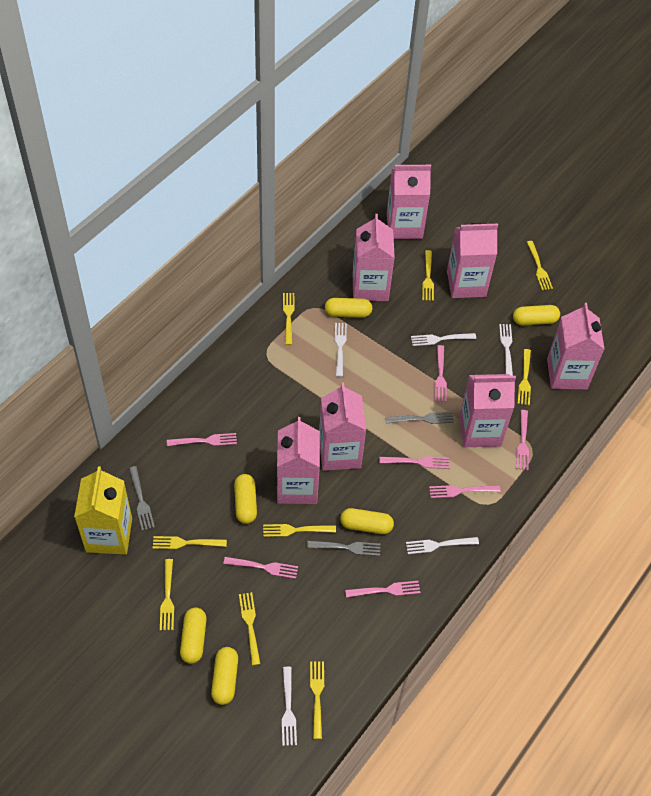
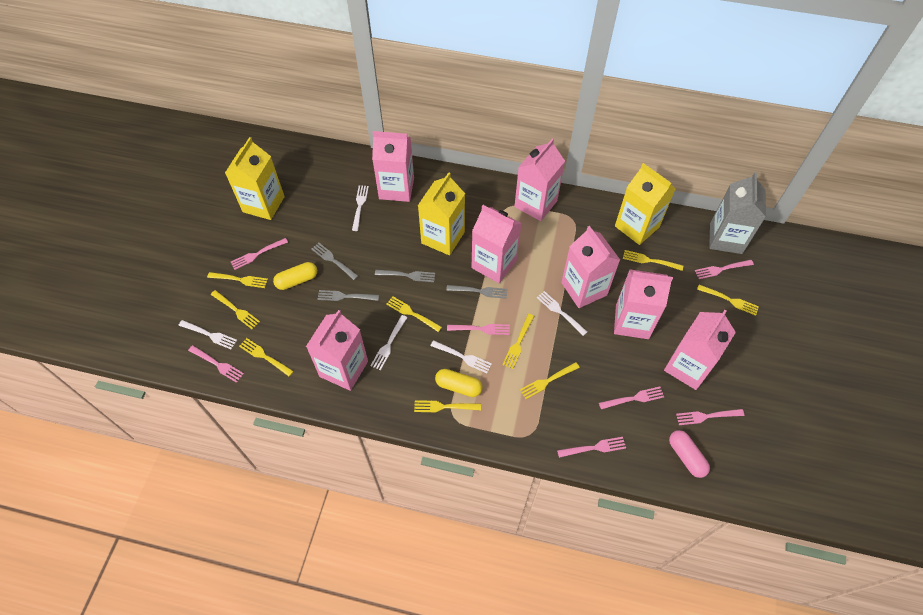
grey carton: none = 0 -> [709,172,766,254] = 1
grey fork: [129,466,155,531] [307,541,380,556] [385,412,454,424] = 3 -> [311,243,358,280] [317,290,379,301] [375,270,435,282] [446,285,508,299] = 4
pink capsule: none = 0 -> [669,430,710,478] = 1
yellow capsule: [180,607,207,664] [211,647,238,705] [234,474,257,524] [325,298,372,318] [340,508,394,534] [513,305,560,325] = 6 -> [273,262,317,290] [435,369,483,397] = 2
yellow carton: [74,466,132,555] = 1 -> [225,137,285,220] [418,172,465,255] [615,163,676,245] = 3

